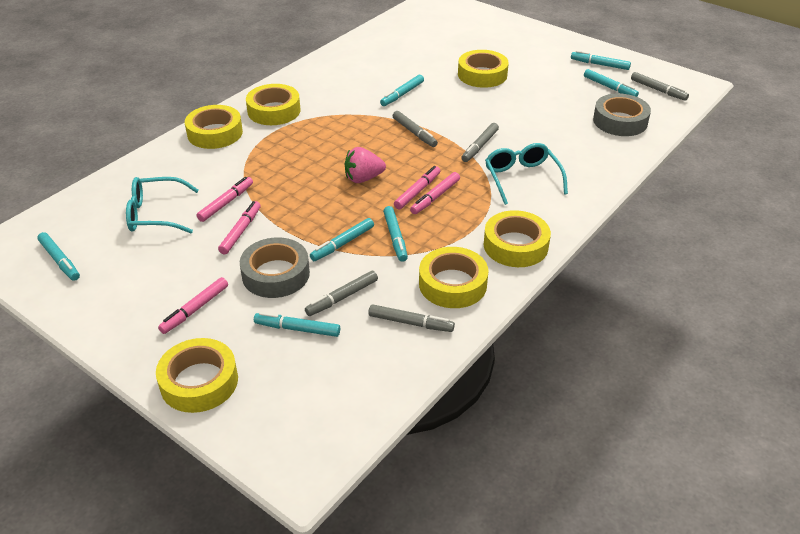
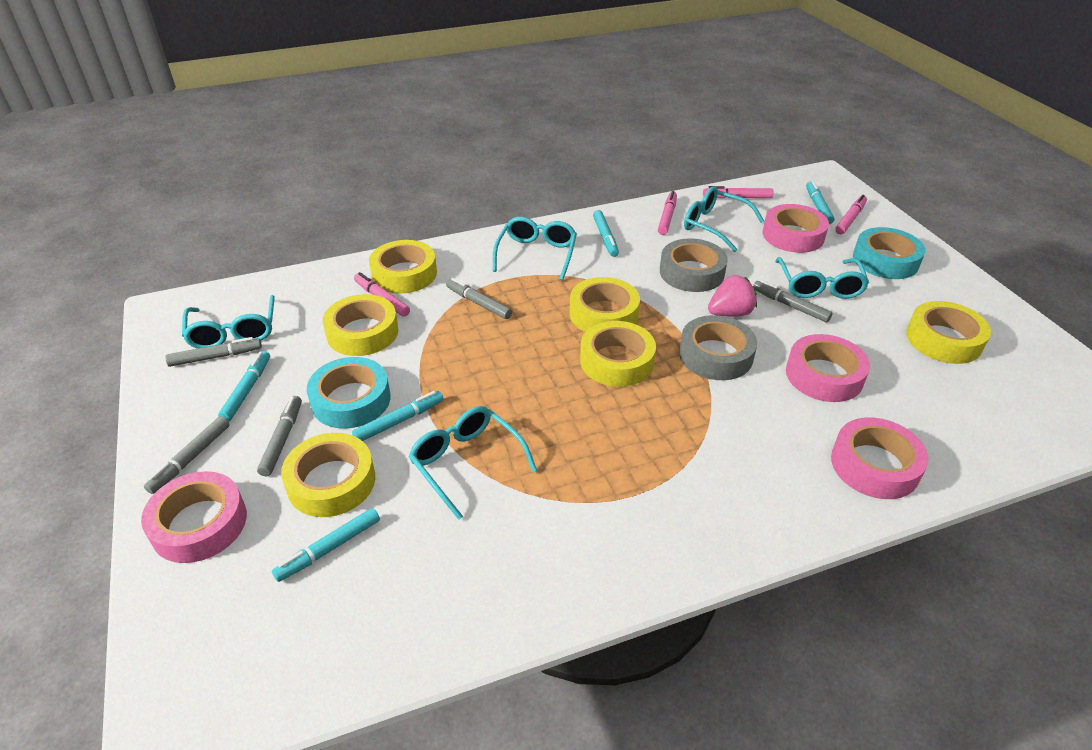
pink marker: [158,277,228,334] [196,177,253,222] [218,201,261,254] [394,166,440,209] [410,172,460,214] = 5 -> [354,272,410,317] [658,191,677,235] [703,186,774,198] [835,195,867,234] = 4
pink tape: none = 0 -> [141,471,247,563] [763,204,829,253] [786,334,870,402] [831,417,928,499] = 4
turquoise glasses: [126,177,199,233] [485,143,568,205] = 2 -> [182,295,275,349] [408,406,537,520] [493,217,577,281] [684,186,764,252] [775,257,869,299] = 5
turquoise marker: [37,232,80,281] [254,312,340,337] [310,218,374,261] [380,75,424,106] [383,206,408,262] [571,50,631,70] [584,69,639,97] = 7 -> [218,351,270,422] [272,508,380,582] [352,391,443,441] [593,210,619,257] [806,181,835,224] = 5
turquoise tape: none = 0 -> [307,357,391,429] [853,227,925,279] = 2

